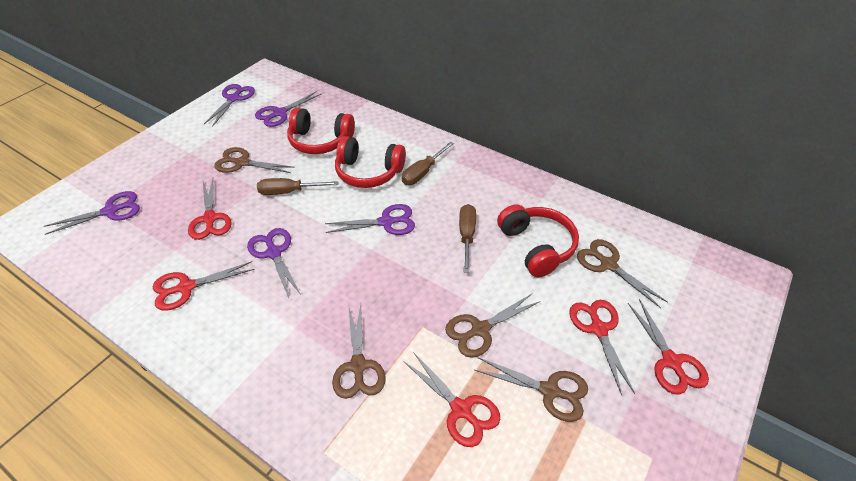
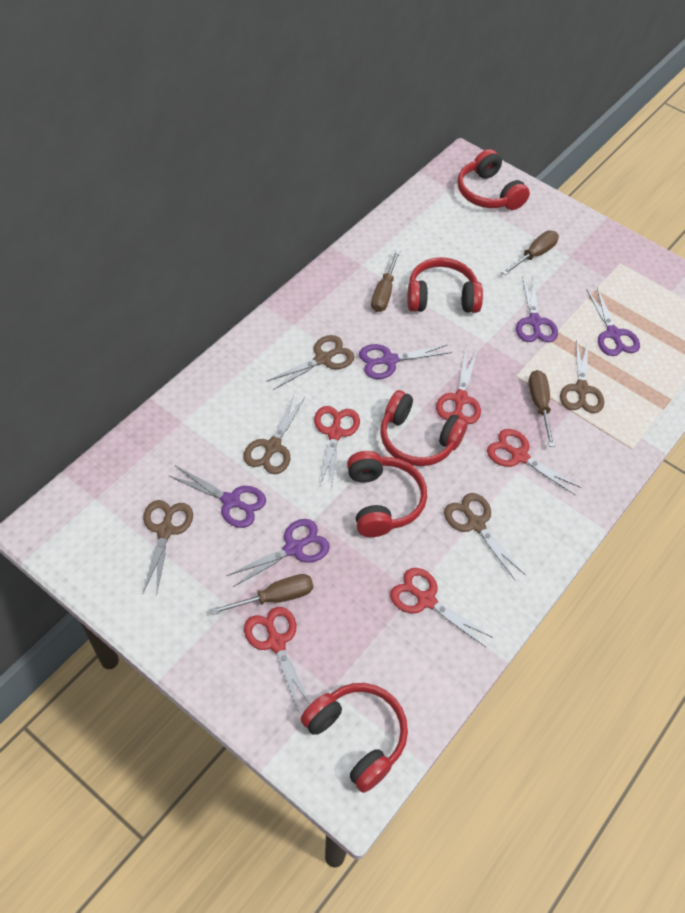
brown screwdriver: [257,178,338,195] [402,141,454,185] [459,204,476,273] = 3 -> [211,574,313,615] [371,250,400,312] [502,231,559,275] [529,370,555,447] = 4
red headphones: [287,108,355,154] [335,136,406,188] [497,204,579,277] = 3 -> [301,683,408,793] [347,451,427,537] [380,390,468,466] [407,257,483,313] [457,149,530,210] = 5

